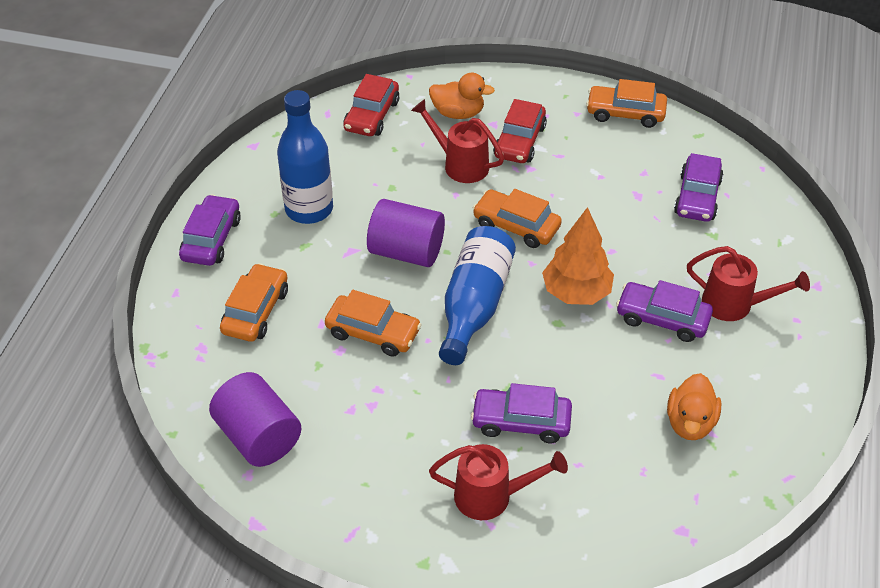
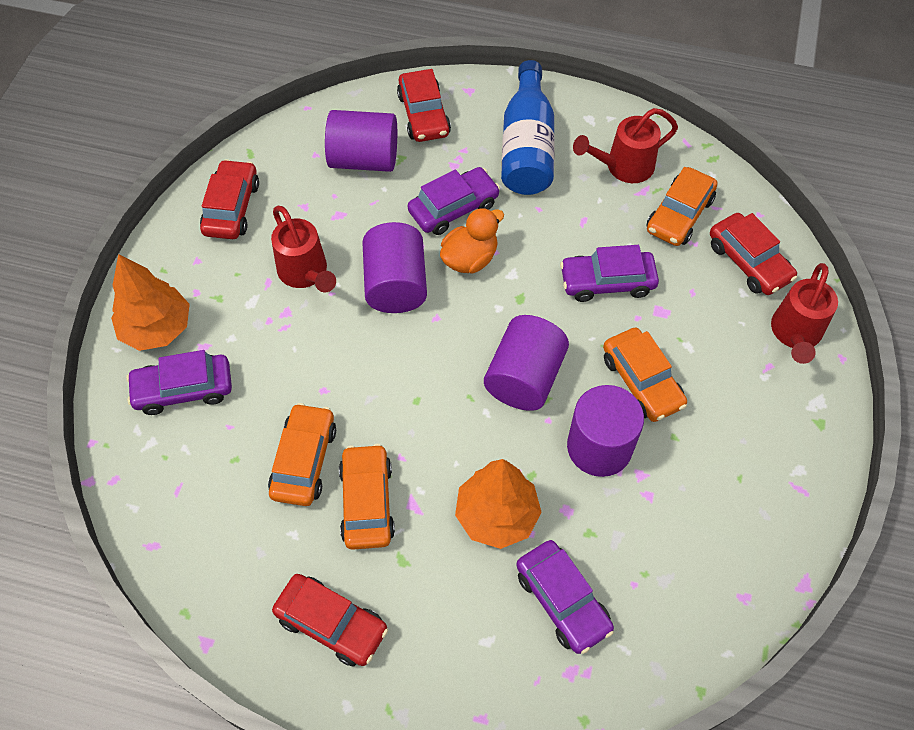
blue bottle: [277,90,333,224] [439,226,516,365] = 2 -> [501,60,555,195] = 1
orange duck: [429,73,495,119] [667,373,722,440] = 2 -> [440,208,504,273] = 1
orange tree: [542,207,614,305] = 1 -> [111,254,190,351] [455,459,541,549] = 2
purple cylinder: [209,372,302,467] [367,199,445,267] = 2 -> [325,110,397,172] [362,222,427,313] [484,315,569,411] [567,385,644,477] = 4
red car: [343,74,399,136] [493,99,547,163] = 2 -> [200,159,259,239] [272,574,388,667] [397,69,451,142] [710,213,797,295] = 4

